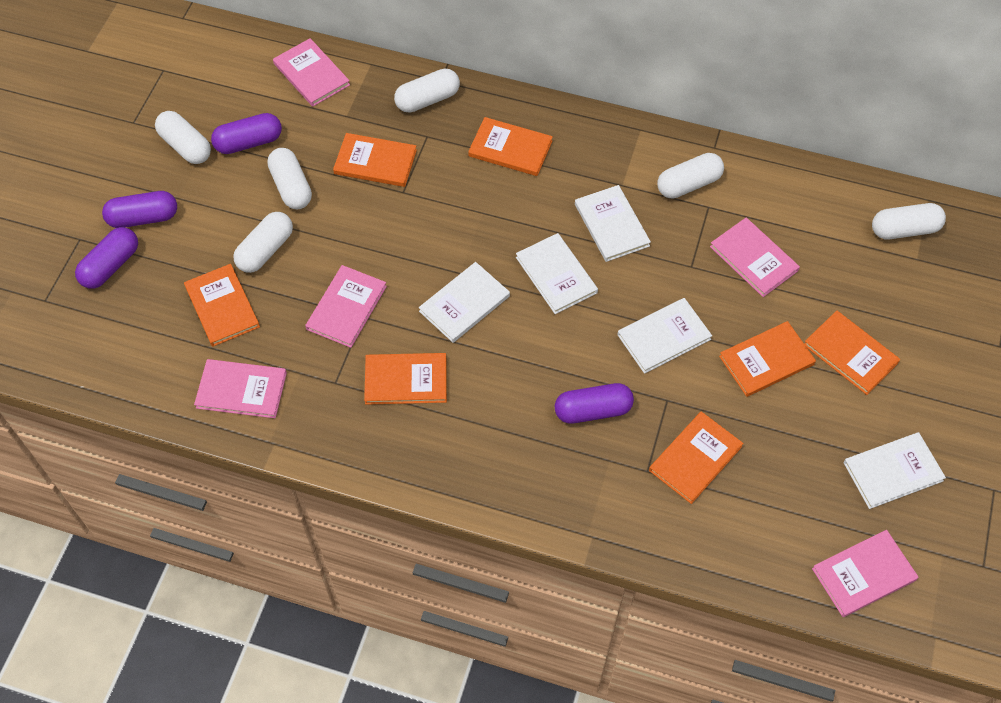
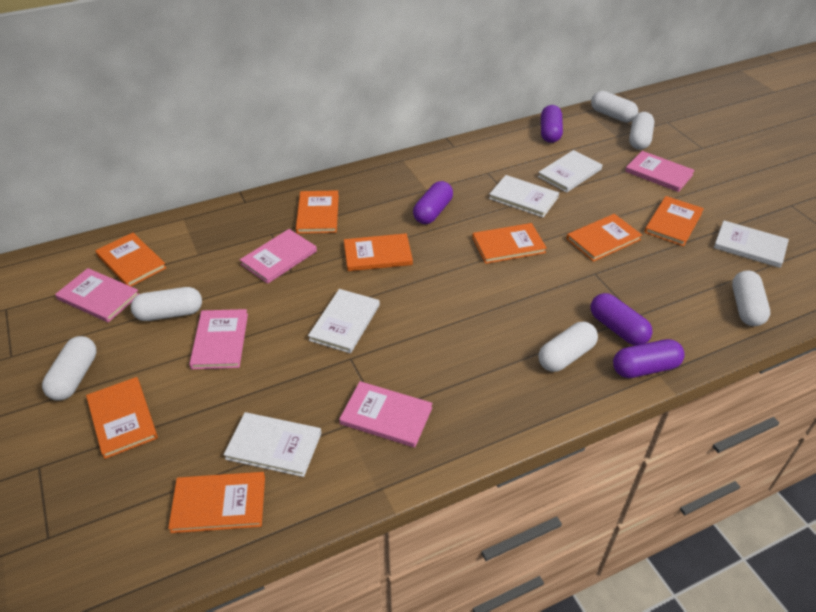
orange book: [184,264,260,347] [333,133,417,187] [364,353,447,405] [468,117,553,176] [649,412,743,504] [719,321,816,397] [805,310,900,395] = 7 -> [86,377,158,459] [95,233,166,286] [168,472,265,533] [296,190,339,234] [344,233,413,271] [472,223,547,264] [566,214,642,262] [644,196,704,246] = 8

